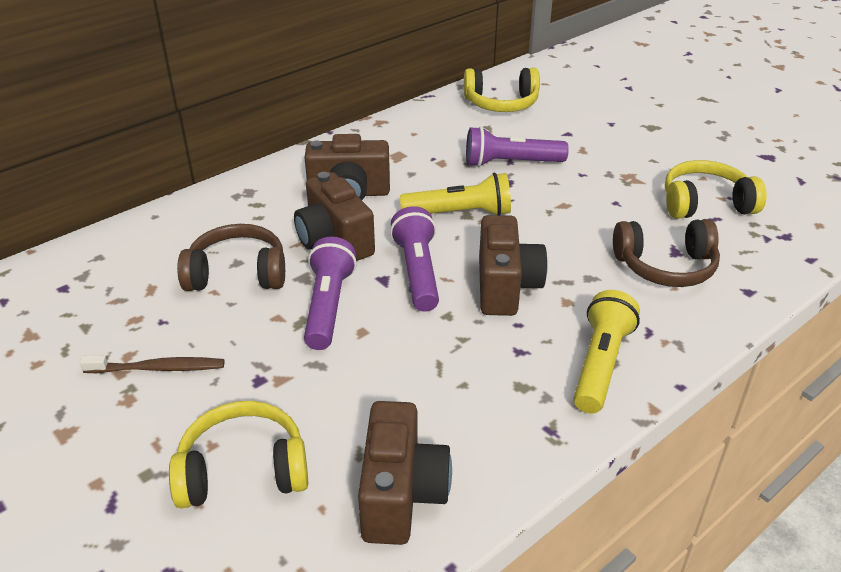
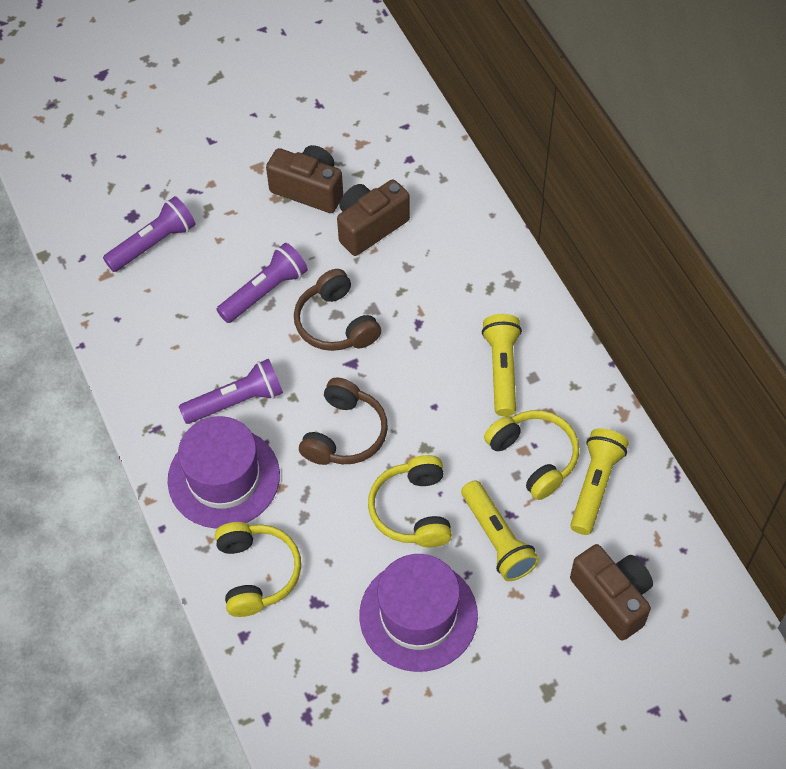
brown camera: [294,172,375,261] [305,134,390,200] [358,401,452,545] [479,215,548,316] = 4 -> [266,145,343,213] [337,179,410,256] [570,544,653,640] = 3
brown toothbrush: [80,355,225,373] = 1 -> none = 0
purple hat: none = 0 -> [168,416,280,529] [359,554,478,672] = 2
yellow flashlight: [400,173,511,215] [574,290,640,413] = 2 -> [461,480,539,581] [482,314,522,416] [570,428,629,535] = 3

